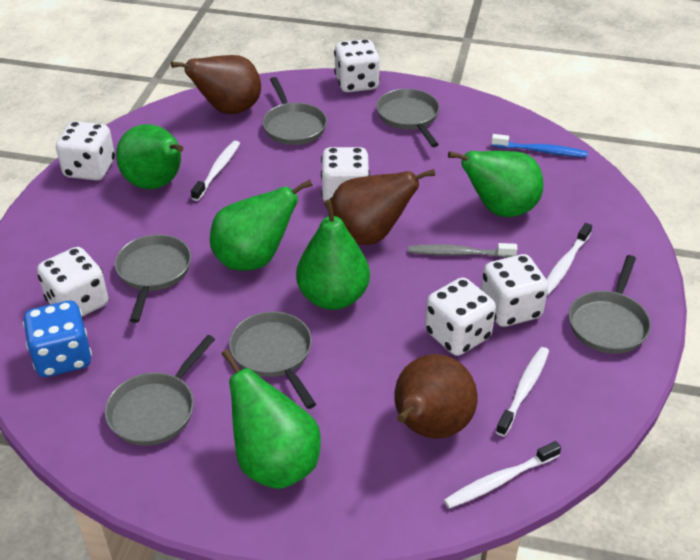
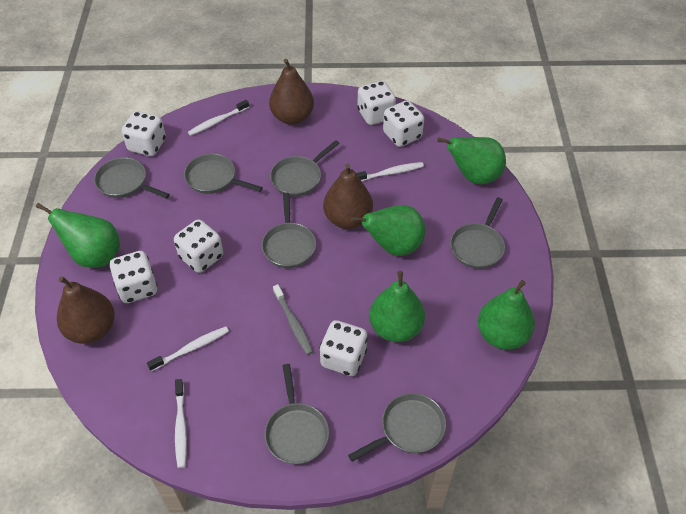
blue dice: [23,301,92,377] = 1 -> none = 0
blue toothbrush: [491,134,588,157] = 1 -> none = 0
grey pan: [105,335,215,446] [115,234,191,323] [229,311,316,409] [263,77,327,145] [376,89,440,147] [569,255,651,354] = 6 -> [94,158,170,199] [184,154,263,194] [261,193,316,268] [264,364,329,464] [270,140,340,196] [348,393,446,462] [450,197,505,269] = 7

